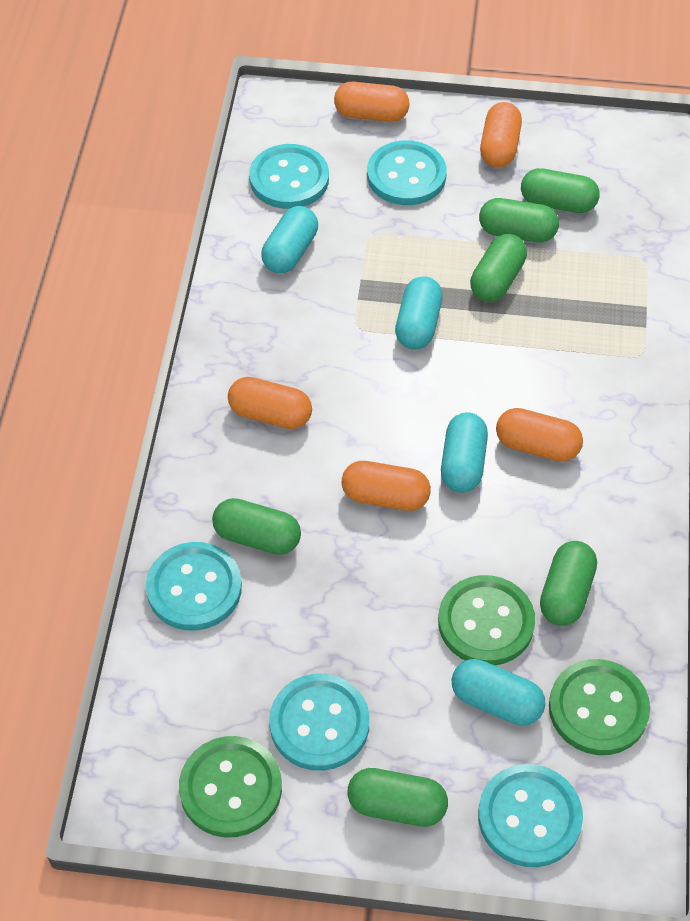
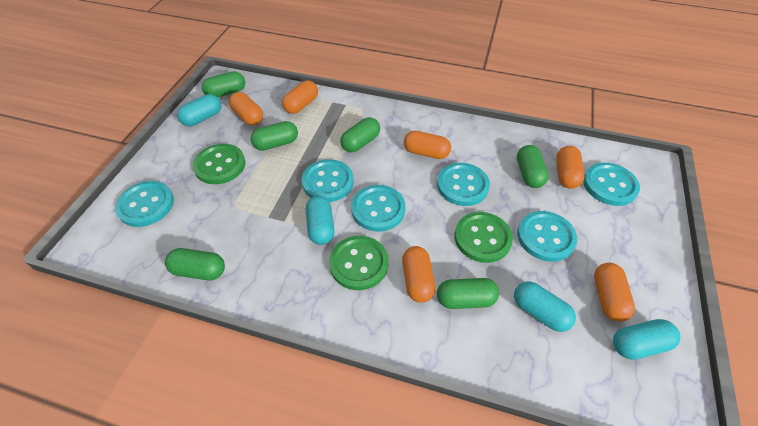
orange capsule: [228,377,312,429] [334,82,409,122] [342,461,431,511] [480,102,522,167] [496,408,583,462] = 5 -> [229,92,263,125] [282,80,318,114] [402,246,435,303] [404,131,451,159] [556,146,585,189] [594,263,635,322] = 6
turquoise button: [146,542,242,630] [249,144,329,209] [269,673,370,771] [367,141,447,205] [478,764,583,867] = 5 -> [115,181,174,227] [302,159,354,202] [351,185,406,232] [437,163,490,206] [517,211,577,262] [583,163,640,206] = 6

